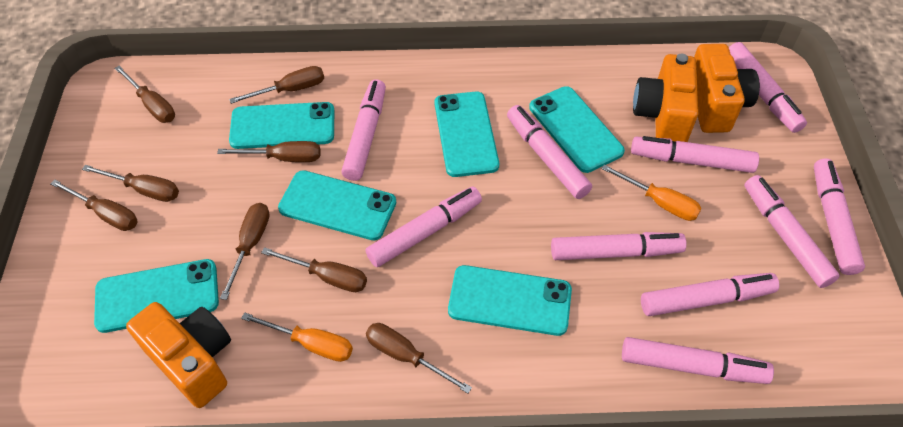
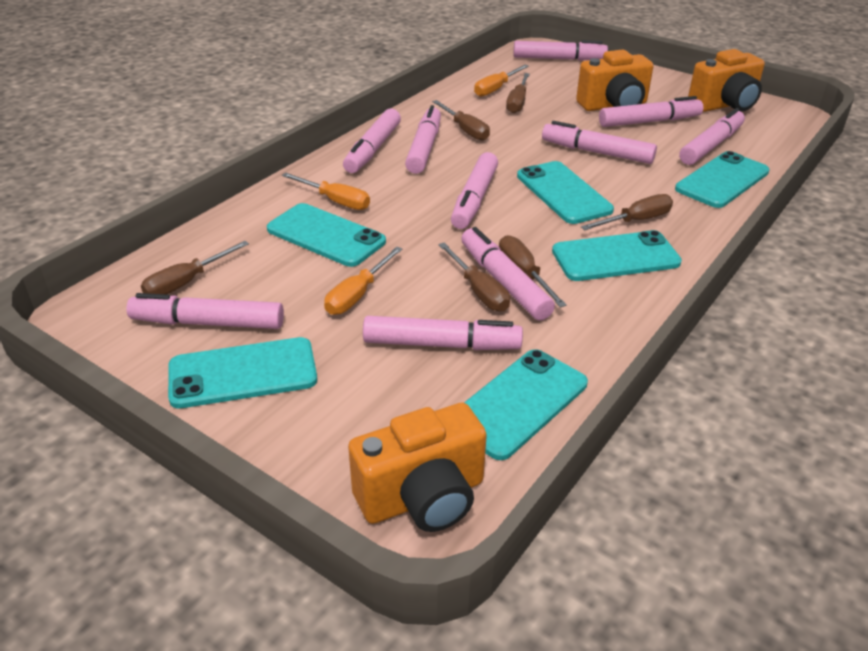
brown screwdriver: [50,180,138,231] [82,165,179,202] [114,65,175,123] [217,141,320,162] [220,203,270,300] [229,66,324,104] [261,247,367,292] [366,323,472,393] = 8 -> [141,241,249,294] [432,100,490,141] [438,242,510,312] [499,235,567,307] [506,73,530,113] [581,194,673,230] = 6
orange screwdriver: [241,312,353,362] [601,164,702,221] = 2 -> [282,173,370,210] [324,247,402,315] [474,65,529,97] = 3

